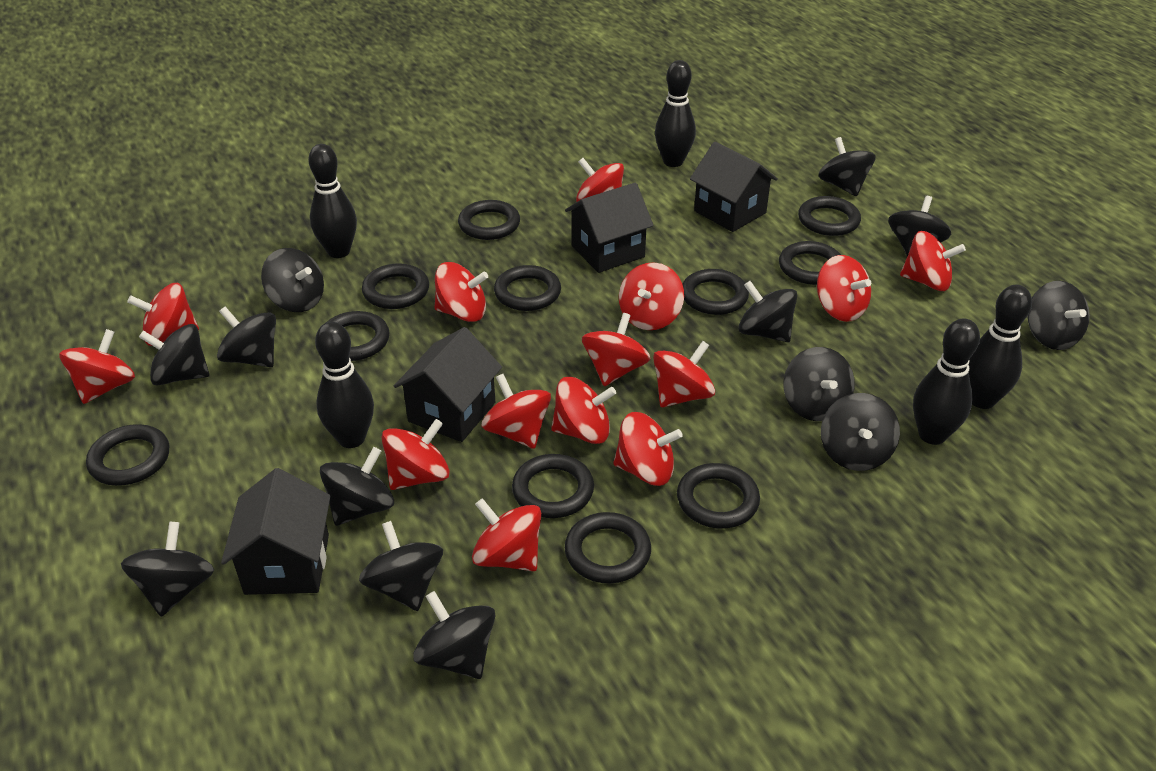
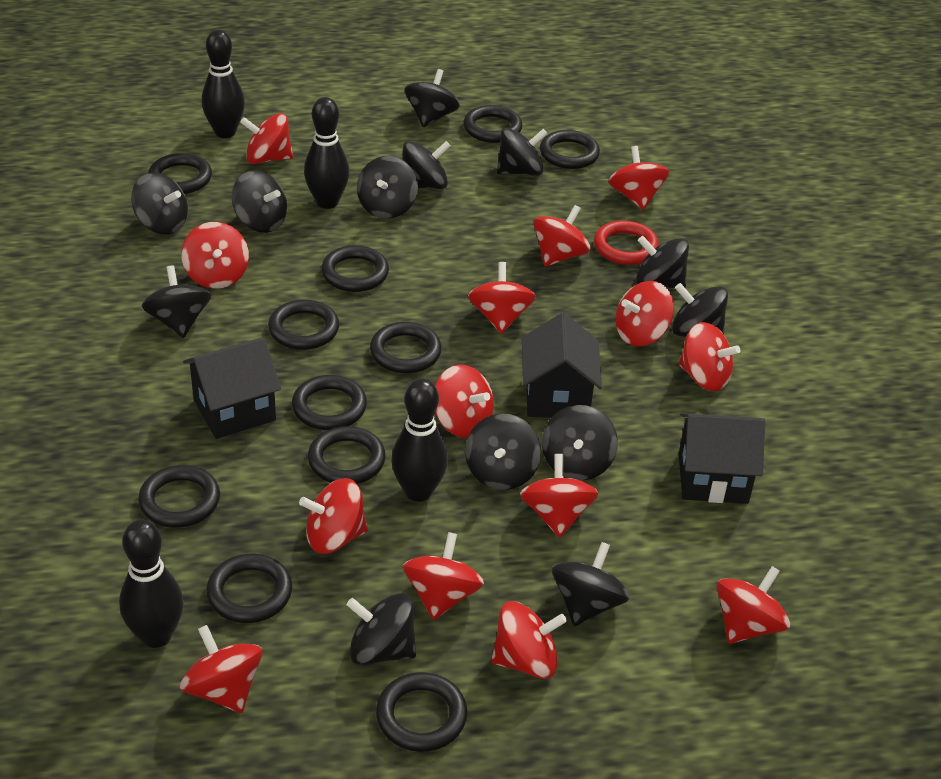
black bowling pin: [308,144,357,258] [315,322,374,448] [655,60,696,167] [913,318,980,445] [968,285,1032,409] = 5 -> [119,519,184,648] [202,30,245,138] [304,97,349,209] [391,378,448,502] = 4
black house: [221,468,331,595] [394,327,502,442] [565,183,654,273] [690,142,778,232] = 4 -> [183,337,281,439] [522,313,602,418] [679,413,765,504] = 3
red ring: none = 0 -> [594,220,659,265] = 1

